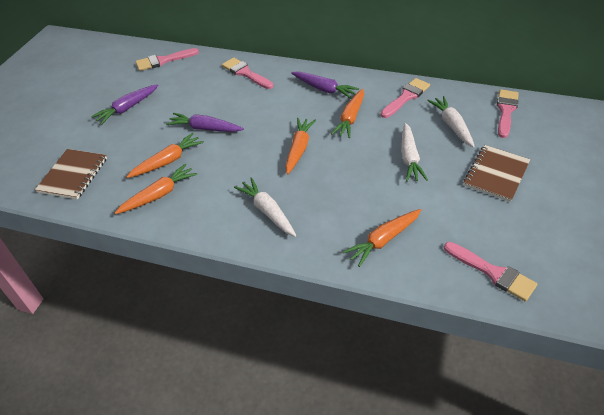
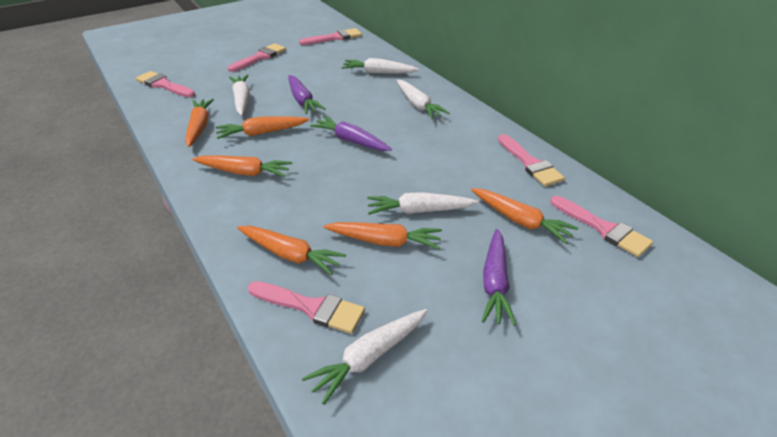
brown notebook: [35,149,107,200] [464,145,530,202] = 2 -> none = 0
orange carrot: [115,164,197,214] [126,133,204,178] [286,118,316,175] [331,89,364,138] [343,209,421,267] = 5 -> [185,99,214,147] [192,155,292,177] [216,116,309,139] [237,226,346,275] [324,222,442,249] [471,188,578,244] = 6
pink brush: [135,48,199,71] [222,57,273,89] [381,78,430,118] [444,242,537,302] [497,90,519,138] = 5 -> [136,71,195,97] [228,43,286,72] [248,281,365,334] [299,28,362,45] [498,134,565,186] [550,196,653,257] = 6
white carrot: [234,177,297,237] [401,123,428,182] [427,96,475,148] = 3 -> [229,74,250,116] [302,309,427,405] [341,58,419,74] [367,192,479,215] [396,79,449,119] = 5

